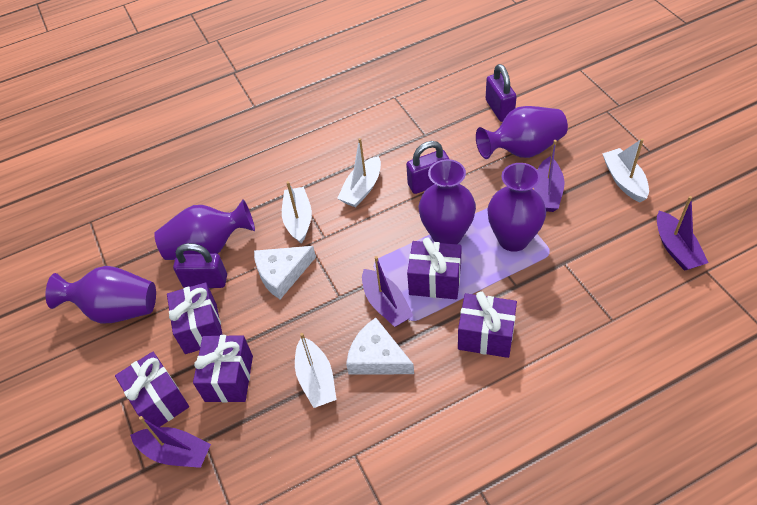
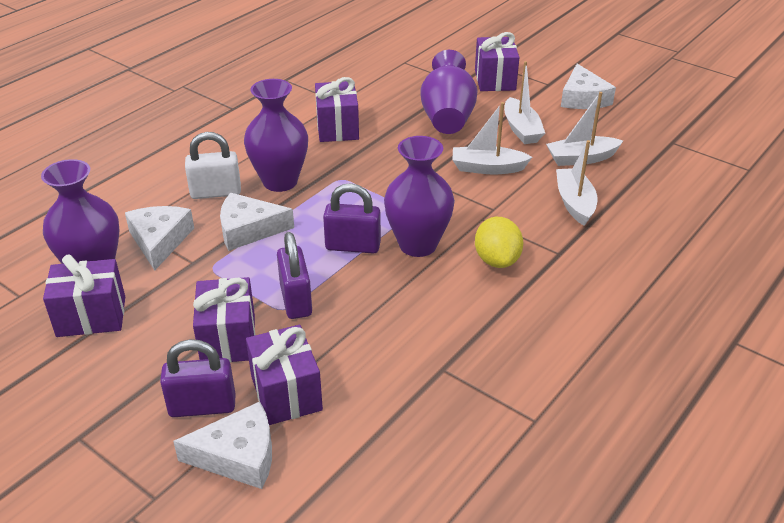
purple boat: [130,416,211,468] [362,256,414,327] [534,140,565,212] [657,196,708,271] = 4 -> none = 0
purple vase: [45,266,156,324] [154,199,255,260] [419,159,476,244] [476,106,568,159] [487,163,546,252] = 5 -> [41,159,119,264] [244,79,308,192] [384,136,455,257] [420,50,477,134] = 4
white cheese: [254,246,316,299] [346,318,414,374] = 2 -> [125,206,194,271] [173,401,272,489] [220,193,294,251] [561,64,616,109] = 4
white padlock: none = 0 -> [185,132,241,199] = 1
yellow lemon: none = 0 -> [475,217,523,268] = 1

